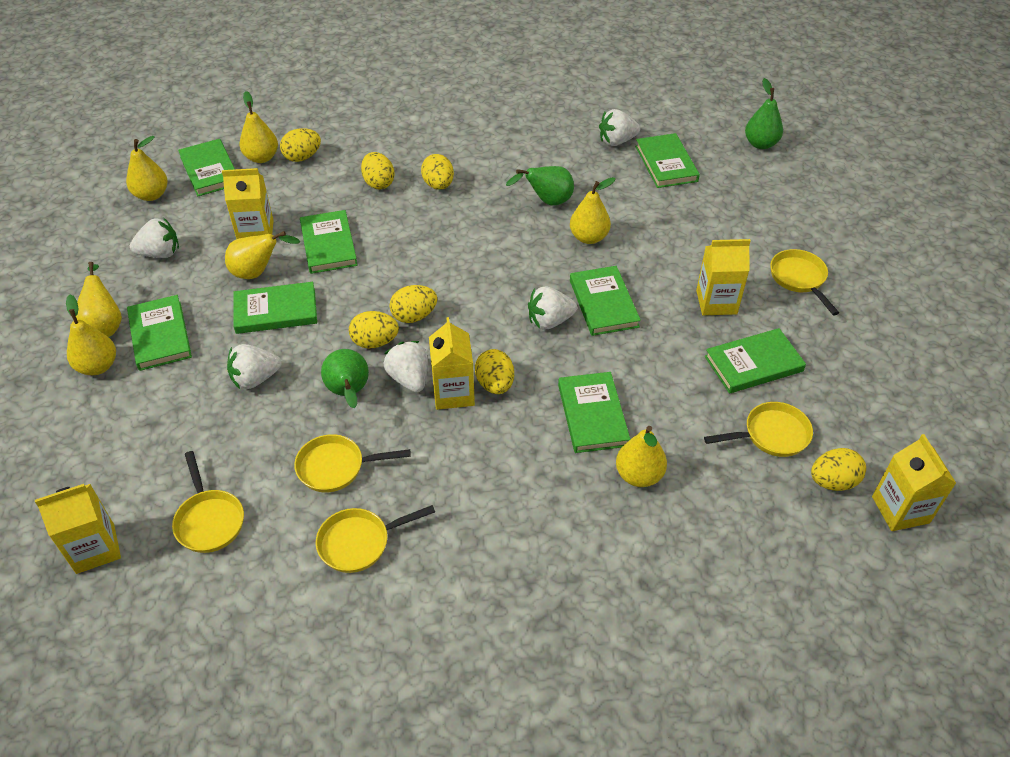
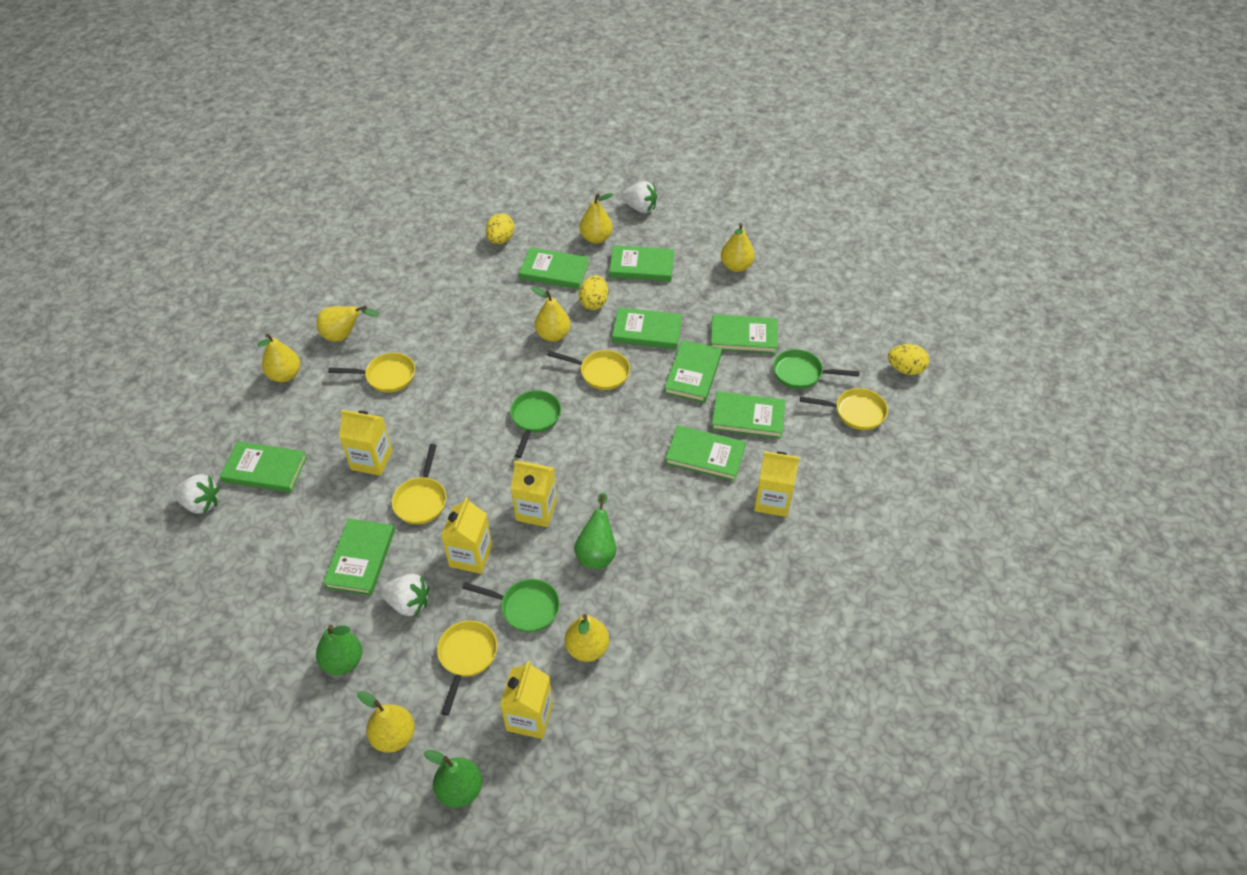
green book: [127,295,192,371] [178,139,235,196] [233,282,317,334] [300,210,358,274] [558,372,630,453] [570,266,641,336] [635,133,700,188] [705,328,806,394] = 8 -> [220,441,307,493] [323,519,395,596] [519,247,589,289] [609,245,674,282] [612,307,682,349] [664,340,722,403] [665,425,746,481] [711,314,778,354] [711,391,785,439] = 9
green pan: none = 0 -> [462,579,560,632] [510,390,561,458] [773,349,860,389] = 3
white strawberry: [130,218,179,258] [227,344,282,389] [384,341,428,392] [528,287,577,329] [599,109,640,146] = 5 -> [173,474,220,514] [381,574,429,616] [621,181,657,213] = 3
yellow egg: [280,128,321,162] [349,311,399,349] [361,152,395,190] [390,285,437,323] [421,154,454,190] [475,349,514,394] [811,448,866,491] = 7 -> [486,213,514,244] [579,275,608,310] [888,344,929,375] = 3

